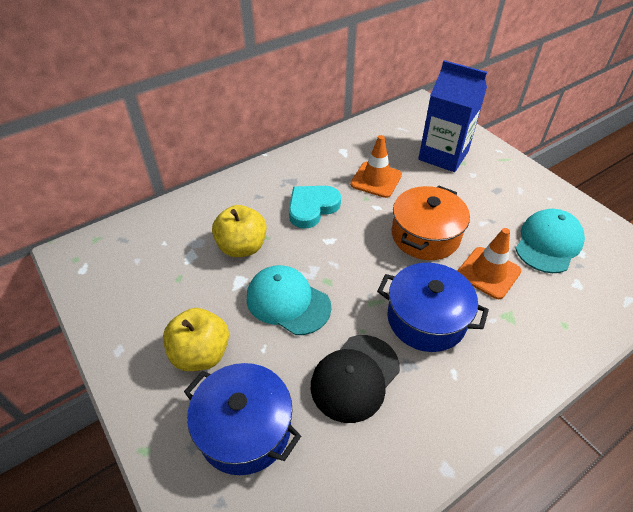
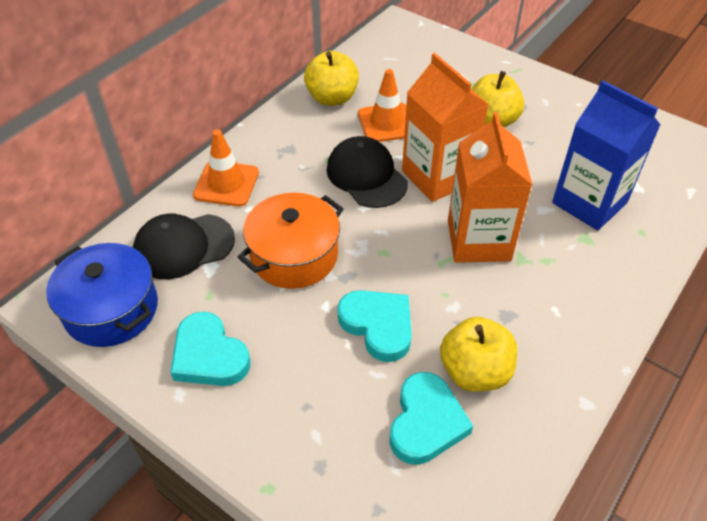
black cap: [311,335,400,423] = 1 -> [133,213,235,279] [326,136,408,208] = 2
blue pot: [184,363,301,475] [377,263,489,352] = 2 -> [46,243,158,347] = 1
orange carton: none = 0 -> [402,53,489,202] [448,112,533,263] = 2
turquoise cap: [247,265,331,335] [515,209,585,273] = 2 -> none = 0
turquoise heart: [289,186,341,229] = 1 -> [170,311,250,386] [337,290,412,362] [390,372,473,465] = 3
yellow apple: [163,308,229,371] [212,205,267,257] = 2 -> [304,51,359,106] [440,317,517,392] [471,71,524,127] = 3

